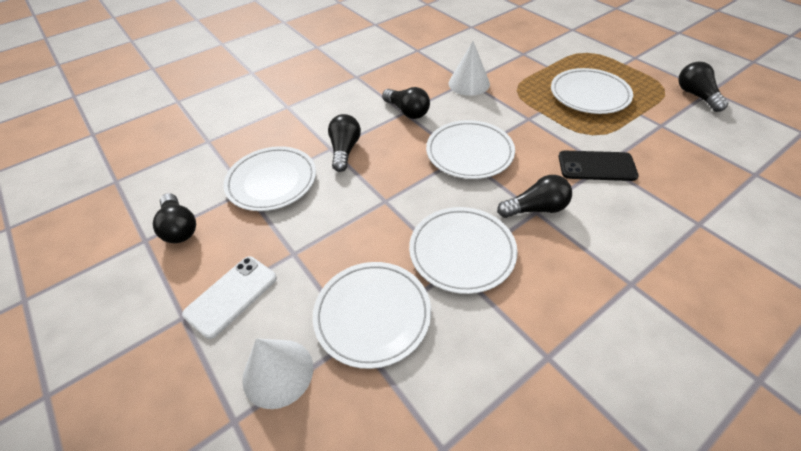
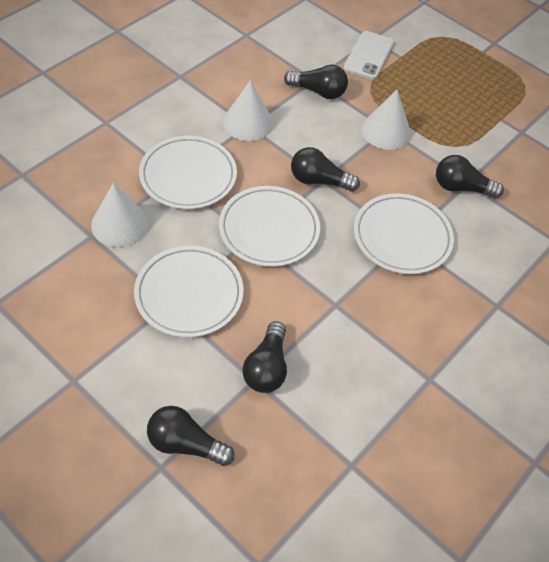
black phone: [558,151,639,181] = 1 -> none = 0
white cone: [242,338,313,409] [449,41,490,96] = 2 -> [91,183,149,247] [223,80,273,141] [361,90,411,150] = 3
white plate: [224,146,316,211] [313,262,431,369] [409,207,518,294] [426,120,515,179] [551,68,633,114] = 5 -> [134,246,243,338] [139,136,237,209] [219,186,320,267] [354,193,454,274] = 4

